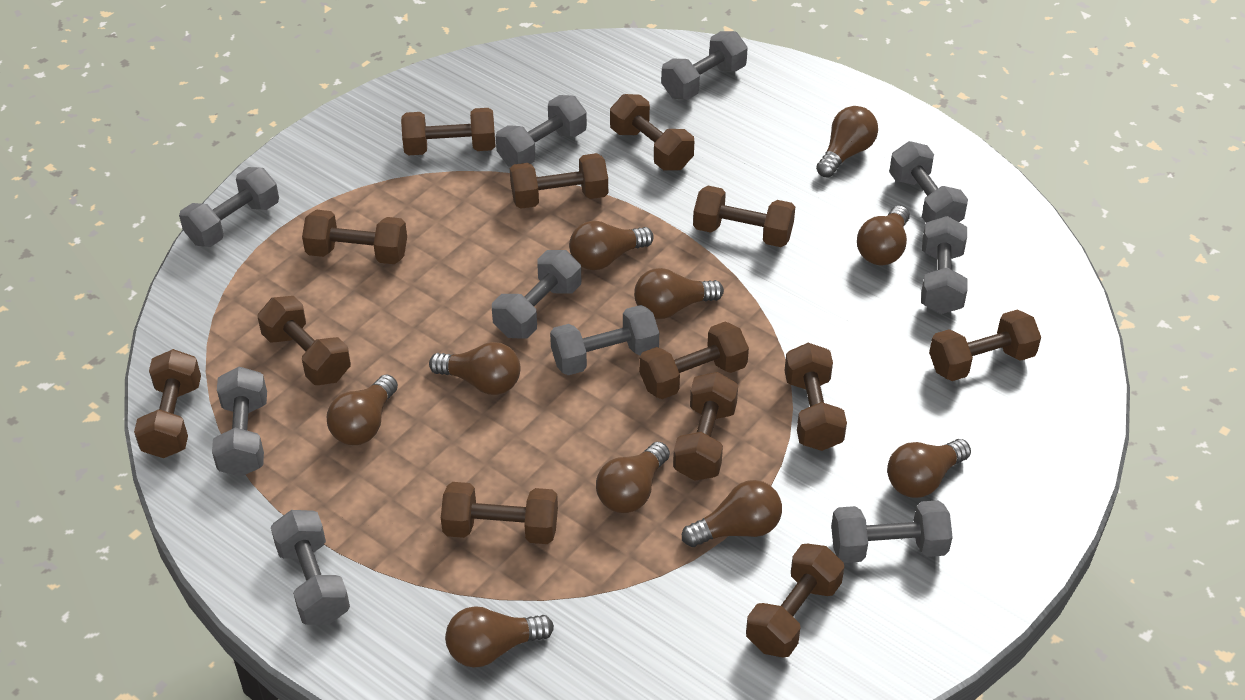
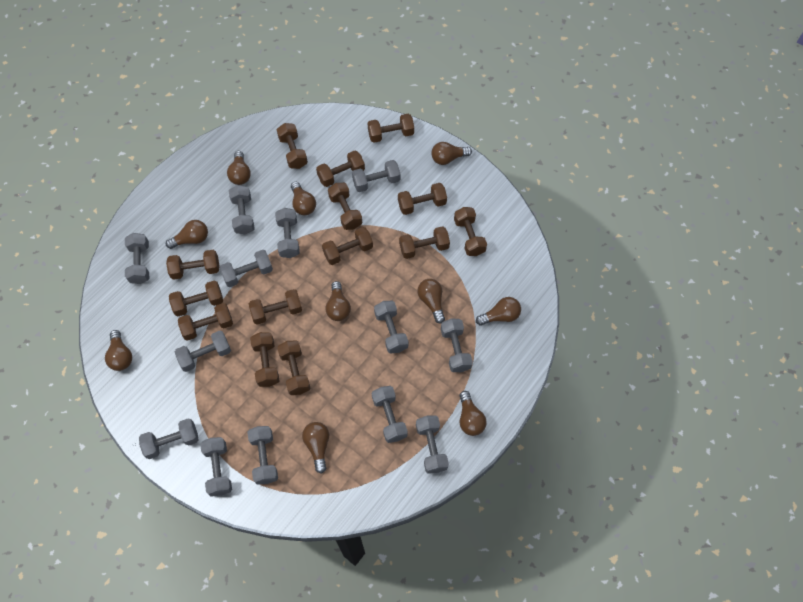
brown dumbbell: [134,349,201,458] [257,296,351,385] [302,210,407,264] [401,108,496,155] [441,482,558,544] [510,153,608,209] [610,94,694,170] [639,322,749,399] [673,372,738,481] [693,186,795,247] [746,543,844,658] [784,343,847,451] [929,310,1041,381] = 13 -> [166,250,219,280] [169,280,223,316] [178,303,233,341] [249,289,302,324] [250,332,280,387] [277,123,308,169] [277,340,310,395] [316,151,365,187] [322,227,373,265] [328,183,362,230] [368,114,414,143] [398,183,447,215] [399,226,450,259] [454,207,487,256] = 14
grey dumbbell: [179,167,279,247] [212,367,267,477] [271,510,350,625] [492,250,581,339] [496,95,587,167] [550,305,659,375] [661,31,748,100] [831,500,953,563] [889,141,968,223] [921,216,968,314] = 10 -> [125,233,149,284] [139,418,198,459] [175,330,231,372] [200,437,232,497] [220,250,273,287] [229,185,255,235] [247,426,278,485] [275,208,300,258] [352,160,401,192] [372,386,408,443] [374,301,408,353] [416,415,449,474] [441,318,473,372] = 13

